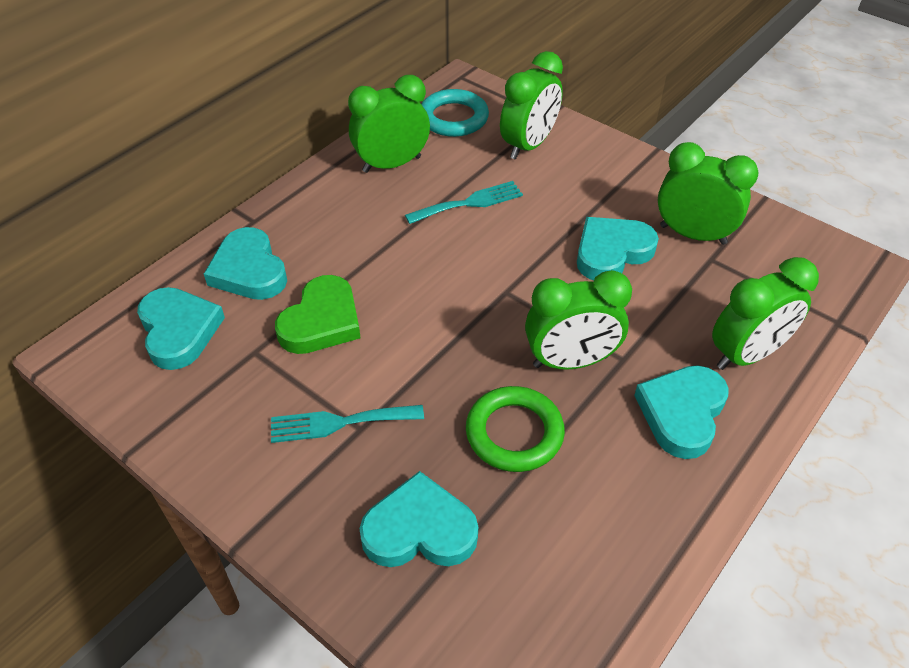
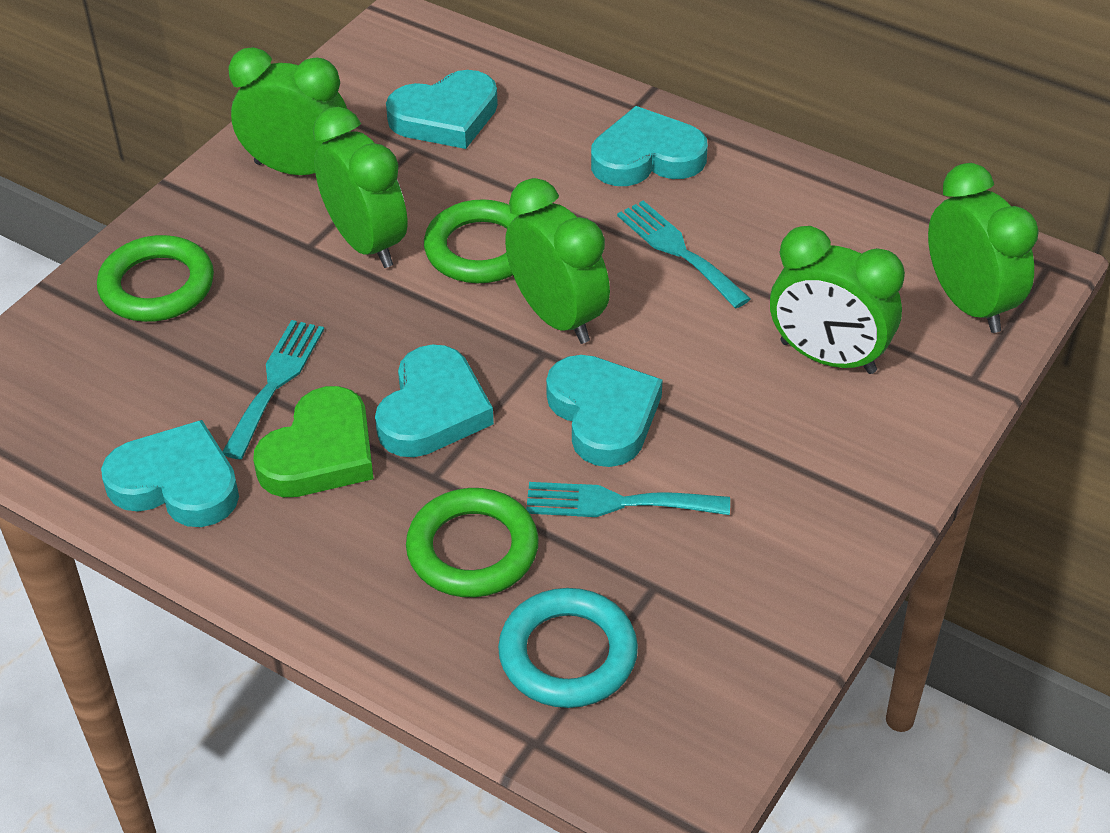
green ring: [466,386,565,472] = 1 -> [97,235,214,322] [406,488,539,597] [424,199,521,283] = 3
turquoise fork: [271,405,424,443] [405,181,523,224] = 2 -> [222,320,324,459] [526,482,730,517] [617,201,751,308] = 3

